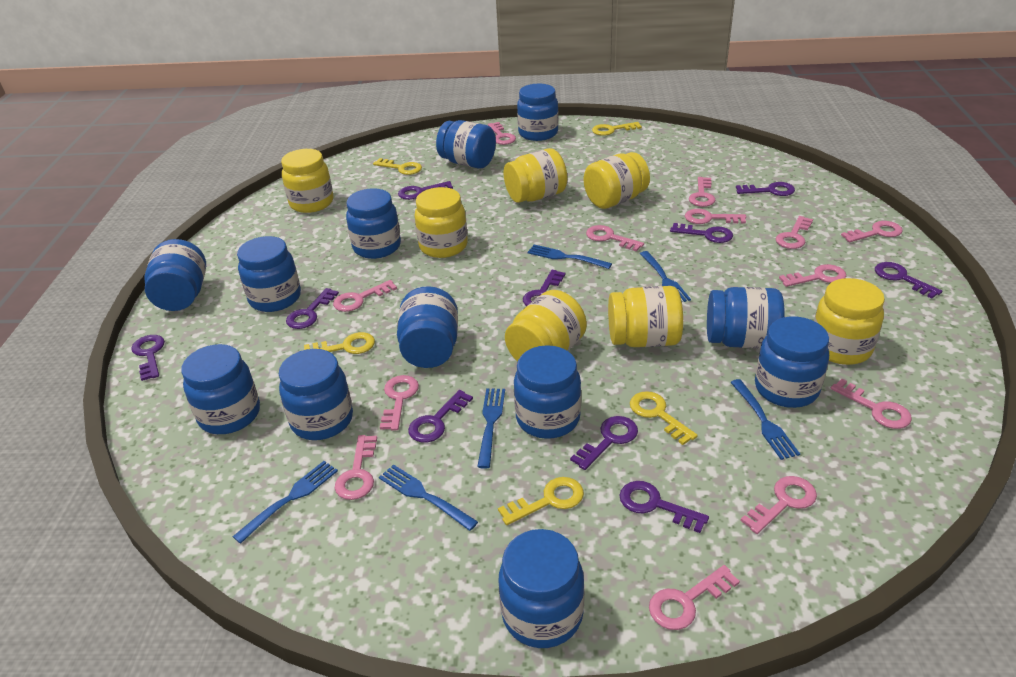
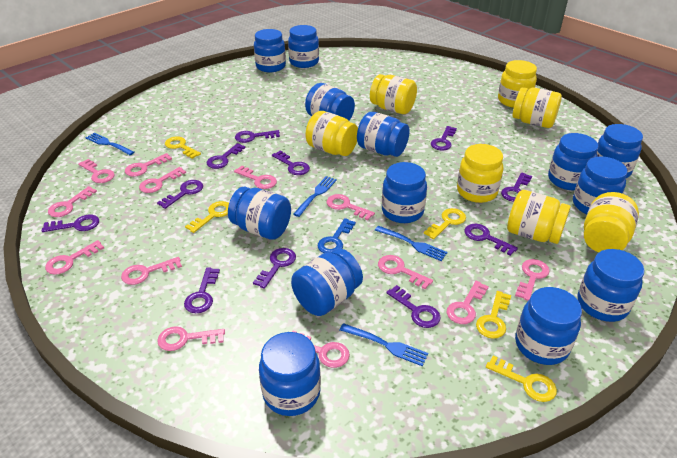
blue fork: [233,461,338,544] [379,464,478,531] [477,388,505,469] [527,245,612,269] [640,251,691,302] [730,379,800,460] = 6 -> [85,133,134,155] [293,176,337,217] [340,323,428,366] [375,226,448,261] = 4
blue jar: [144,239,206,311] [181,344,260,434] [237,236,301,312] [279,349,353,440] [346,188,401,259] [397,286,458,368] [436,120,496,168] [499,529,584,648] [514,345,581,439] [517,84,559,141] [707,287,785,349] [755,316,829,408] = 12 -> [228,187,291,240] [254,29,286,72] [259,332,321,416] [288,25,319,68] [291,248,363,316] [305,83,355,120] [357,112,410,157] [382,162,427,223] [515,287,582,365] [548,133,598,190] [573,156,627,214] [578,249,645,322] [597,124,643,179] = 13
blue key: none = 0 -> [317,218,356,253] = 1
purple key: [131,335,165,381] [286,288,339,329] [398,181,453,200] [408,390,473,443] [523,270,565,306] [570,416,638,470] [619,481,709,533] [670,223,733,243] [736,182,795,196] [875,262,942,299] = 10 -> [42,214,99,232] [157,180,203,209] [184,267,220,313] [207,143,246,169] [235,130,280,143] [253,248,296,289] [272,151,310,175] [386,285,441,328] [431,126,457,151] [465,224,518,256] [501,173,532,202] = 11

